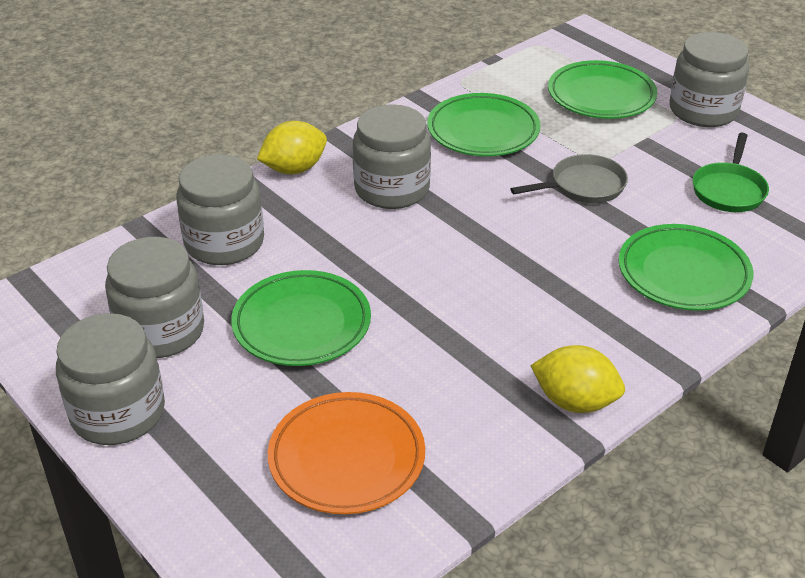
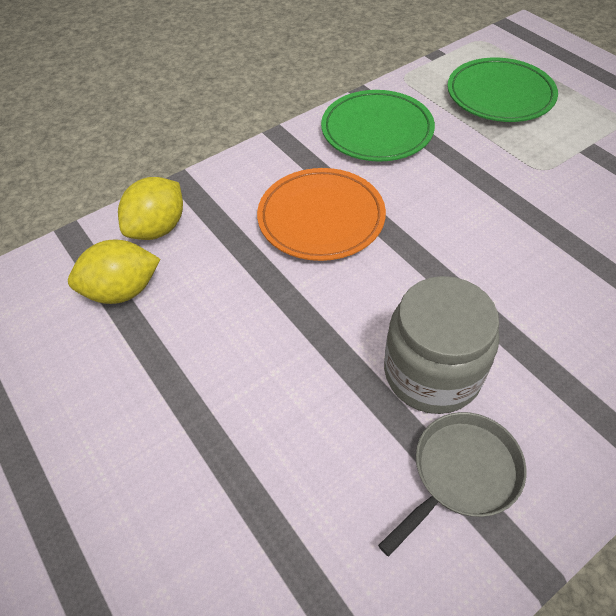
green pan: [692,133,769,212] = 1 -> none = 0
green plate: [231,270,371,366] [427,93,540,156] [548,60,657,119] [618,224,754,311] = 4 -> [321,90,435,162] [447,58,558,122] = 2
grey jar: [56,313,165,445] [105,237,204,358] [176,154,264,265] [353,104,431,209] [670,32,749,127] = 5 -> [384,276,499,414] = 1

